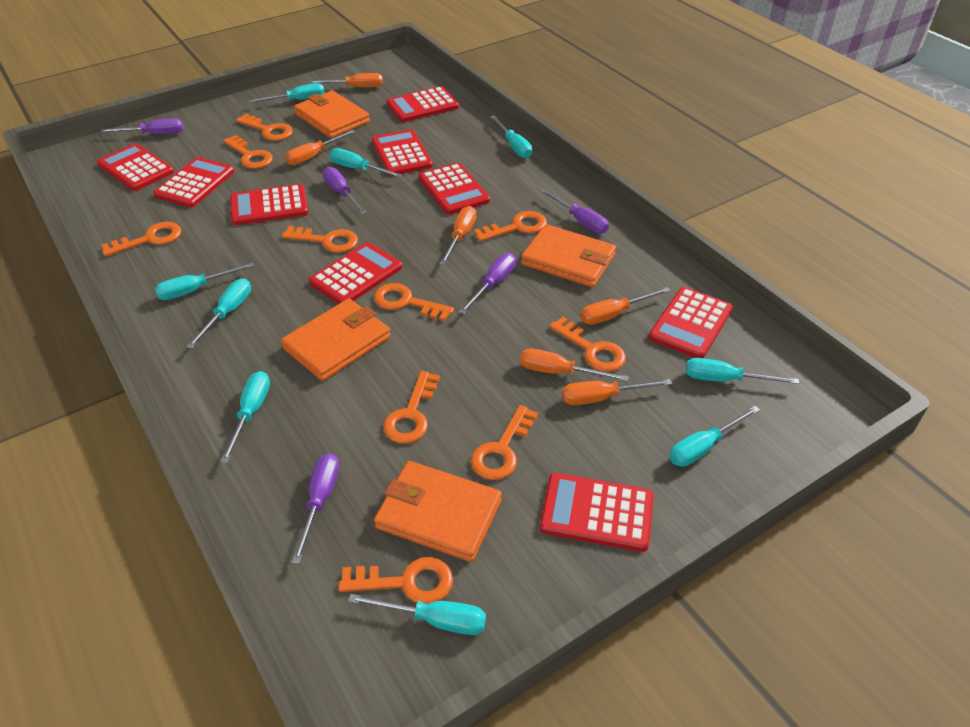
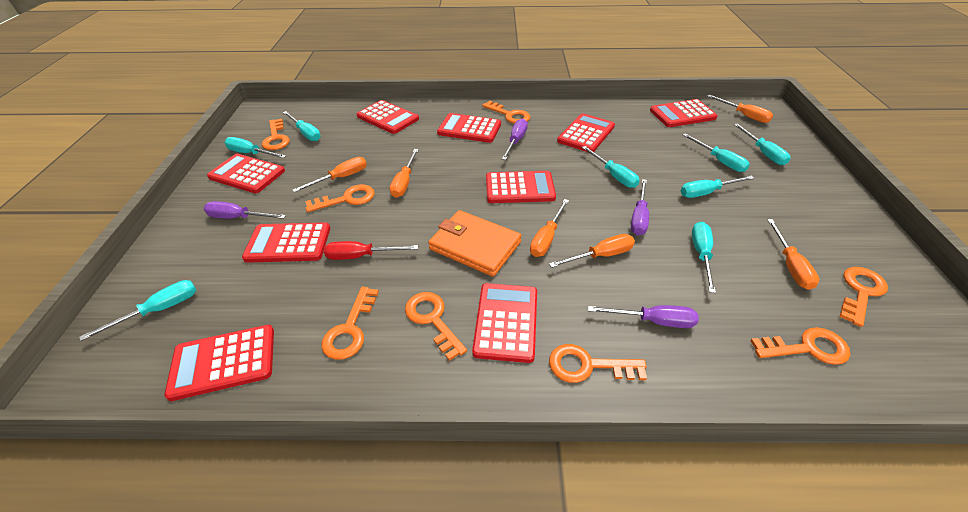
orange key: [101,222,181,257] [223,135,273,169] [236,114,293,141] [282,226,358,253] [339,557,453,604] [374,283,454,321] [383,371,440,444] [471,405,538,480] [474,211,547,242] [549,317,626,372] = 10 -> [262,119,290,150] [305,184,375,212] [321,286,379,360] [405,292,467,361] [482,101,530,124] [549,344,647,383] [750,327,850,365] [840,267,888,327] = 8
orange wallet: [281,299,391,381] [294,91,370,138] [374,461,502,562] [521,224,616,287] = 4 -> [428,210,521,277] = 1
purple screwdriver: [101,118,183,134] [292,453,339,564] [322,167,367,215] [459,253,516,314] [540,188,609,234] = 5 -> [204,201,286,219] [502,119,528,160] [588,305,699,328] [631,179,649,235] = 4
red screwdriver: none = 0 -> [324,241,418,260] = 1
turquoise screwdriver: [155,262,254,300] [186,278,251,349] [221,371,270,463] [249,83,324,103] [330,148,402,178] [348,594,486,635] [490,115,532,158] [669,406,760,467] [686,358,799,384] = 9 -> [79,280,196,341] [224,137,286,158] [283,111,321,141] [582,146,640,188] [681,175,755,198] [683,133,750,172] [692,222,716,293] [734,124,791,165] = 8

